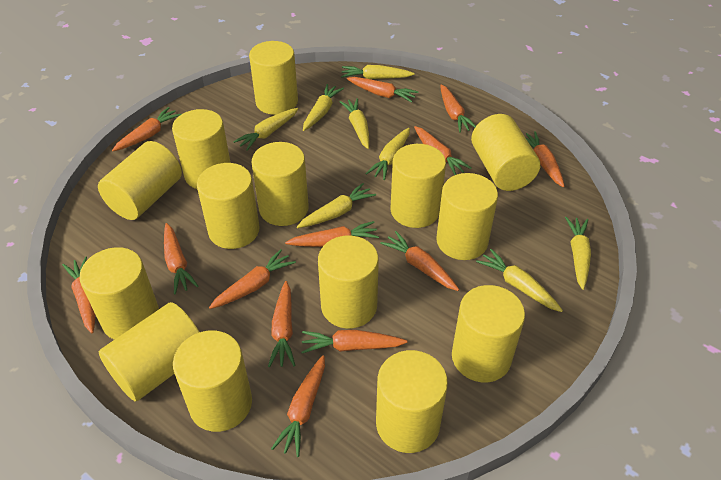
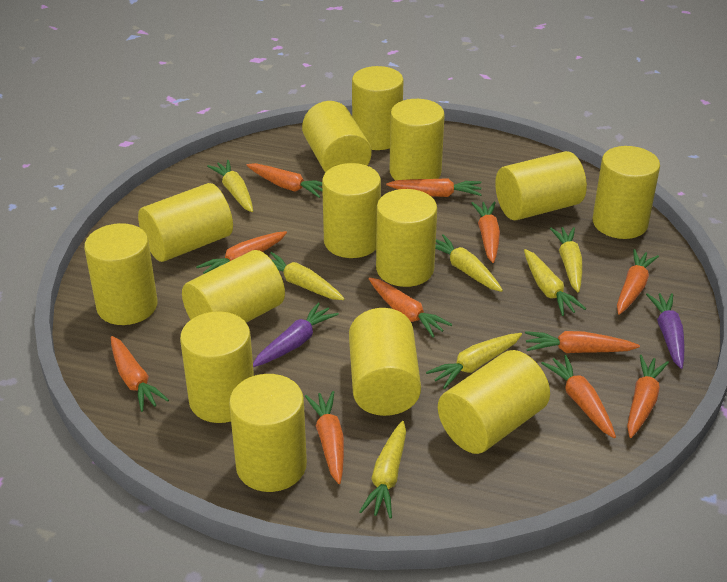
orange carrot: [62,256,95,334] [112,107,181,151] [164,223,199,294] [209,249,296,309] [268,281,295,367] [271,355,325,457] [285,221,379,247] [302,330,408,353] [347,77,419,103] [380,231,459,291] [414,126,472,175] [440,84,476,133] [526,131,565,187] = 13 -> [111,336,169,412] [196,231,287,274] [246,163,322,198] [305,391,344,484] [368,277,453,338] [386,178,482,197] [471,202,500,263] [525,331,640,353] [541,355,616,438] [617,249,659,315] [627,355,669,438] = 11
purple carrot: none = 0 -> [253,303,339,367] [646,293,685,369] = 2
yellow carrot: [233,108,298,151] [297,183,376,228] [303,84,344,131] [340,98,370,149] [341,65,415,79] [365,128,410,180] [476,249,563,312] [565,217,591,290] = 8 -> [207,160,253,212] [270,252,345,300] [359,421,406,518] [426,333,522,389] [435,234,503,292] [524,249,586,316] [550,227,582,292] = 7

